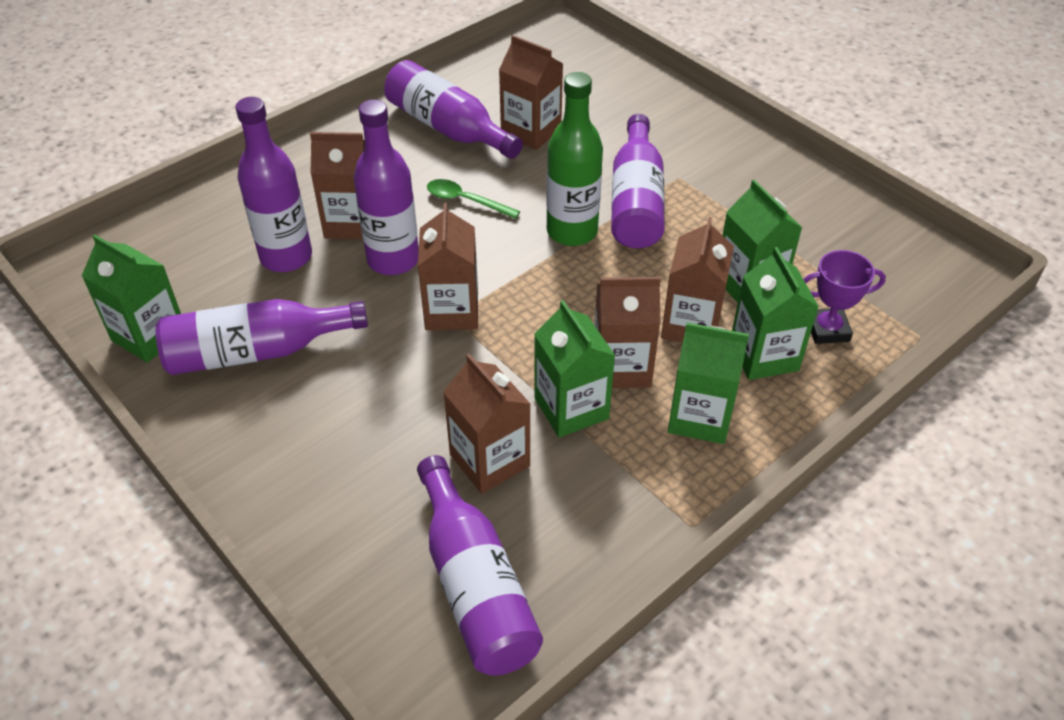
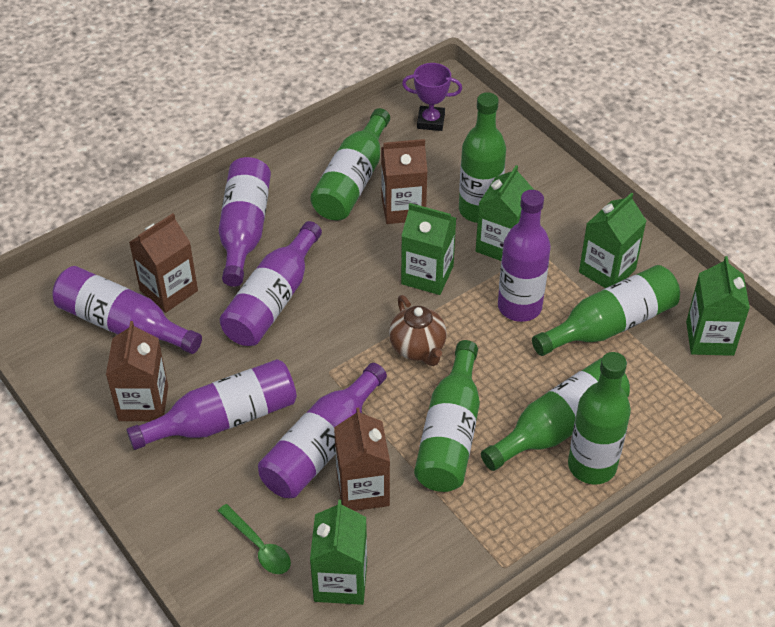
brown carton: [310,132,365,239] [418,203,478,330] [443,354,530,494] [499,35,563,150] [595,277,661,388] [661,217,734,343] = 6 -> [106,321,168,421] [129,213,198,313] [334,408,390,511] [381,139,428,224] = 4
brown teapot: none = 0 -> [389,295,447,366] = 1
green bottle: [546,72,603,246] = 1 -> [310,108,390,221] [414,340,480,492] [459,92,506,223] [481,358,630,471] [532,265,680,356] [568,352,631,485] = 6

